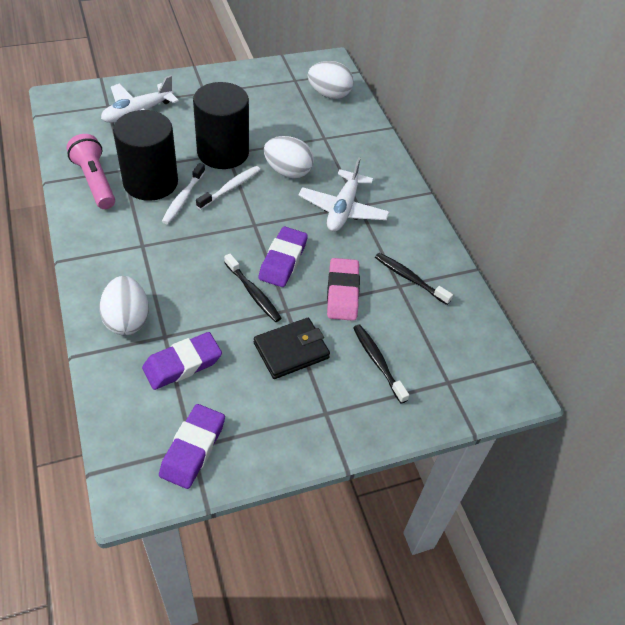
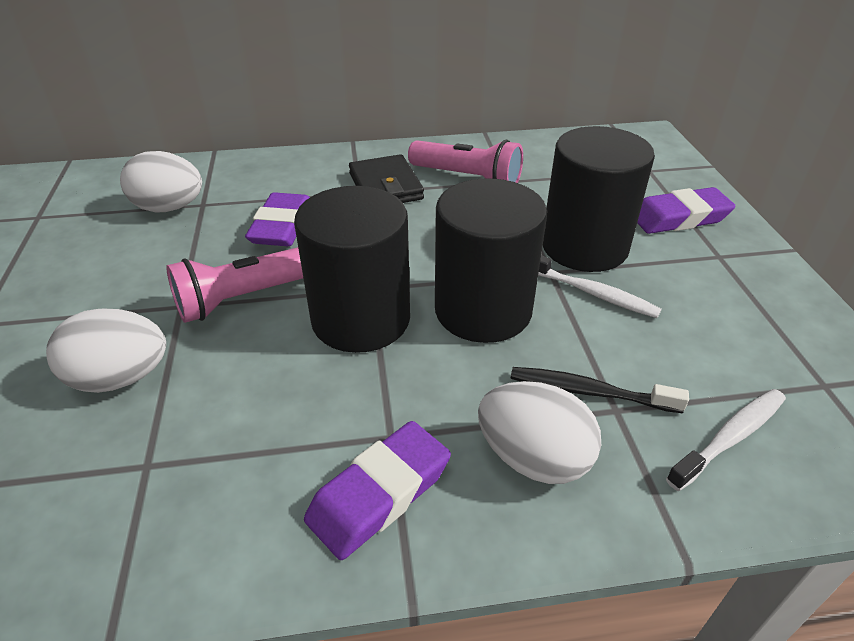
black cylinder: [113,110,178,201] [193,82,249,169] = 2 -> [294,186,410,353] [435,178,547,343] [543,126,655,272] = 3
black toothbrush: [224,254,282,322] [353,324,409,404] [375,253,453,305] = 3 -> [511,367,689,413] = 1
pink eraser: [327,258,360,321] = 1 -> none = 0
pink flashlight: [66,134,115,209] = 1 -> [166,247,303,323] [408,140,523,183] = 2
white plane: [101,75,179,123] [299,157,390,232] = 2 -> none = 0

